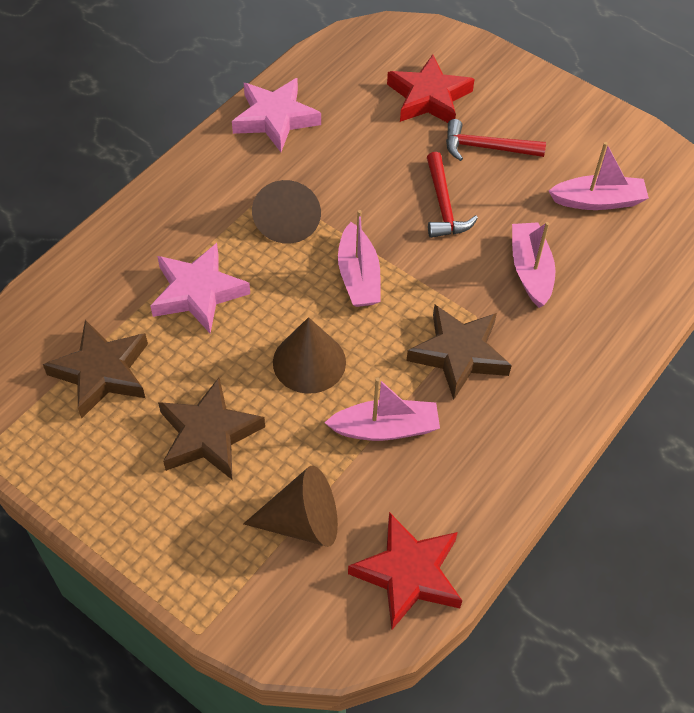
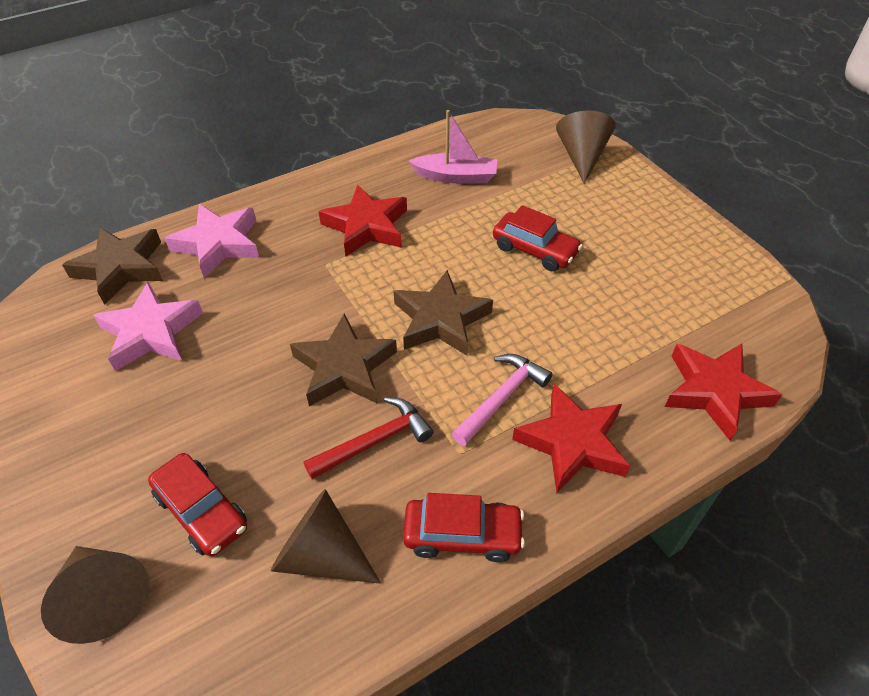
pink boat: [324,378,440,441] [338,210,381,307] [512,222,555,308] [549,142,649,210] = 4 -> [409,110,497,183] = 1
pink hammer: none = 0 -> [452,354,552,446] = 1
red car: none = 0 -> [148,453,247,556] [403,493,525,562] [493,205,582,271] = 3
red hammer: [427,152,478,238] [446,119,546,161] = 2 -> [303,397,433,479] = 1
red star: [348,512,462,630] [387,54,475,123] = 2 -> [318,184,407,256] [512,383,630,493] [665,344,782,440] = 3

